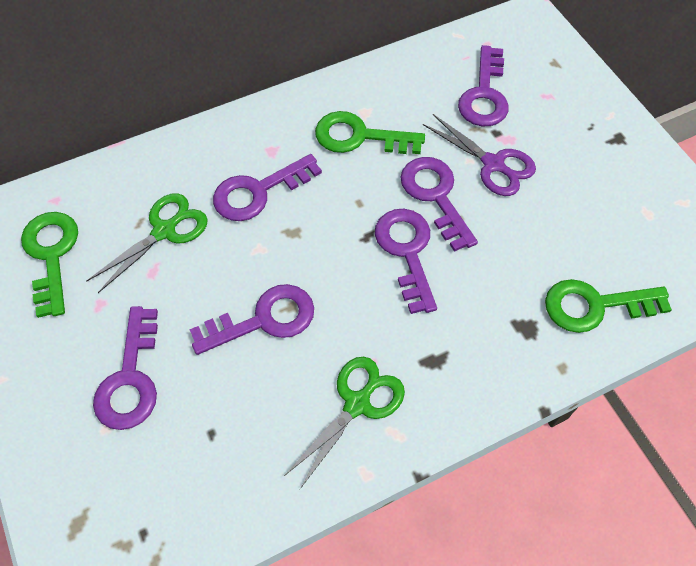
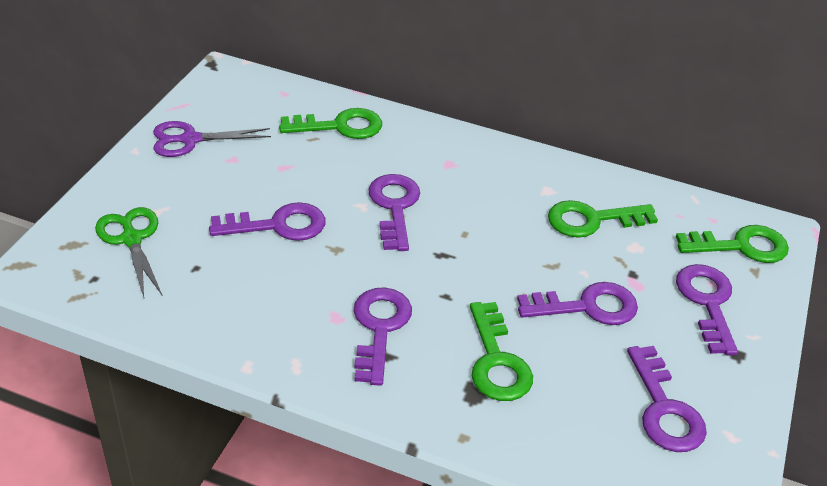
green key: [21,212,78,318] [315,111,425,154] [545,279,672,333] = 3 -> [279,108,382,139] [470,302,533,401] [548,200,658,238] [676,225,789,263] = 4
green scissors: [87,193,208,293] [284,357,405,489] = 2 -> [95,207,162,297] = 1

